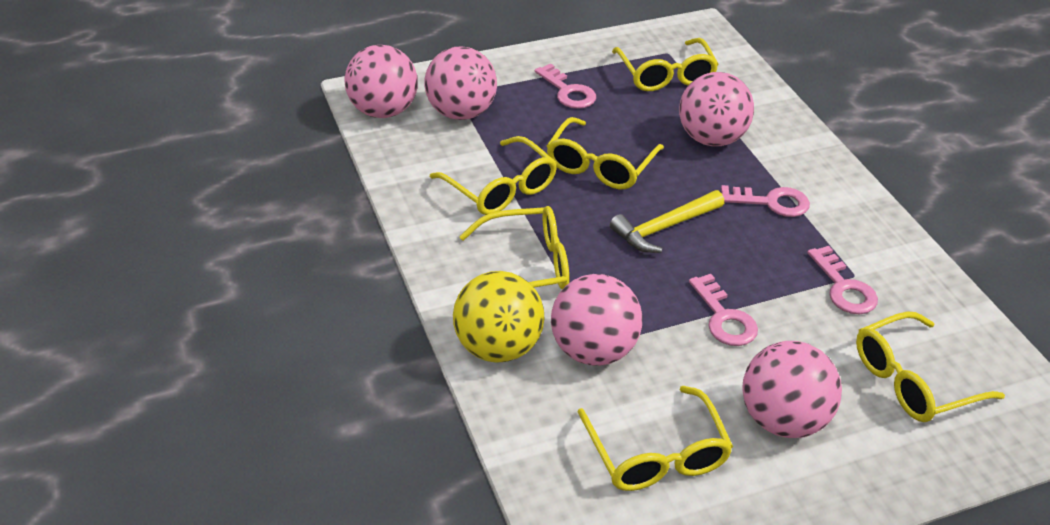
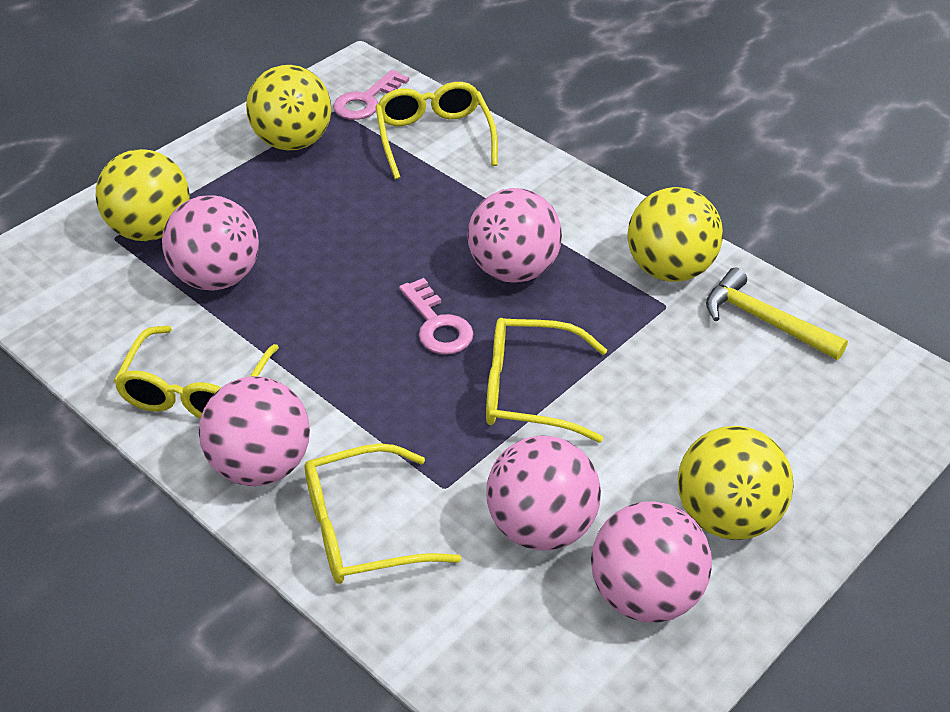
pink key: [535,63,596,109] [689,274,758,346] [721,185,810,217] [807,246,878,314] = 4 -> [333,70,409,120] [399,278,474,355] = 2
yellow ball: [453,271,544,363] = 1 -> [95,149,190,241] [246,65,331,151] [627,187,723,282] [678,426,794,540] = 4
yellow glasses: [430,136,557,215] [459,206,569,289] [547,117,664,189] [578,386,733,491] [612,38,719,91] [856,311,1005,422] = 6 -> [113,326,279,419] [305,443,461,584] [375,82,498,179] [486,318,607,442] = 4

